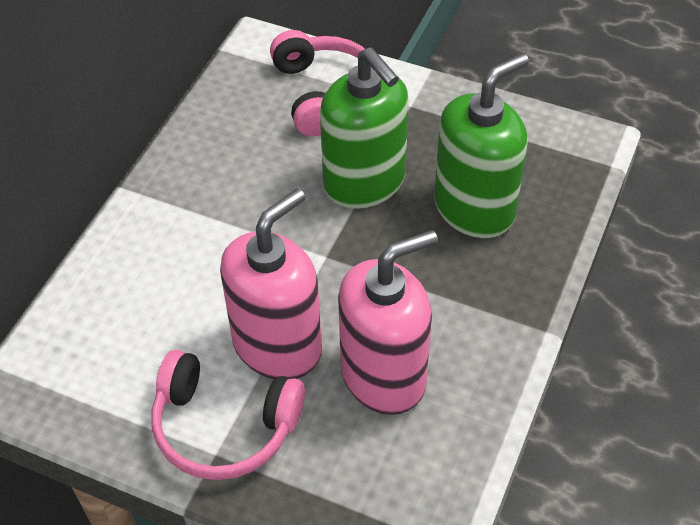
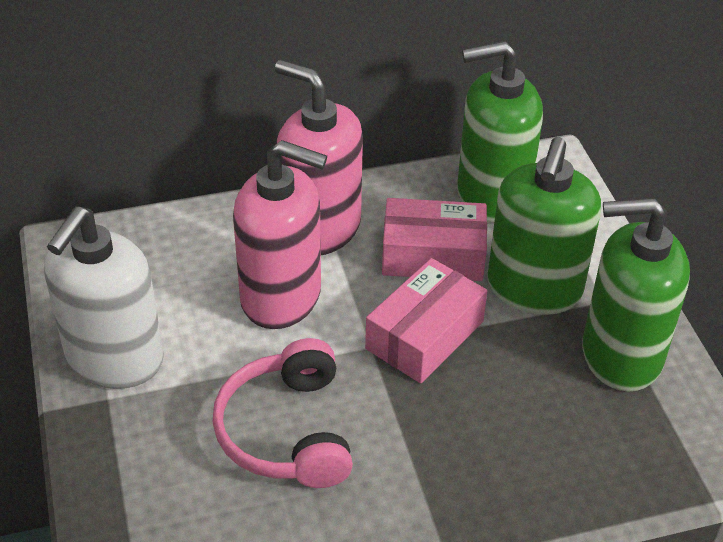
green soap dispenser: [320,47,409,209] [434,53,529,238] = 2 -> [457,41,543,223] [487,137,601,315] [582,198,690,392] = 3
pink box: none = 0 -> [365,258,487,383] [382,198,487,281] = 2
pink headphones: [152,350,305,480] [270,30,365,136] = 2 -> [212,338,353,488] = 1
white soap dispenser: none = 0 -> [44,207,164,389] = 1

